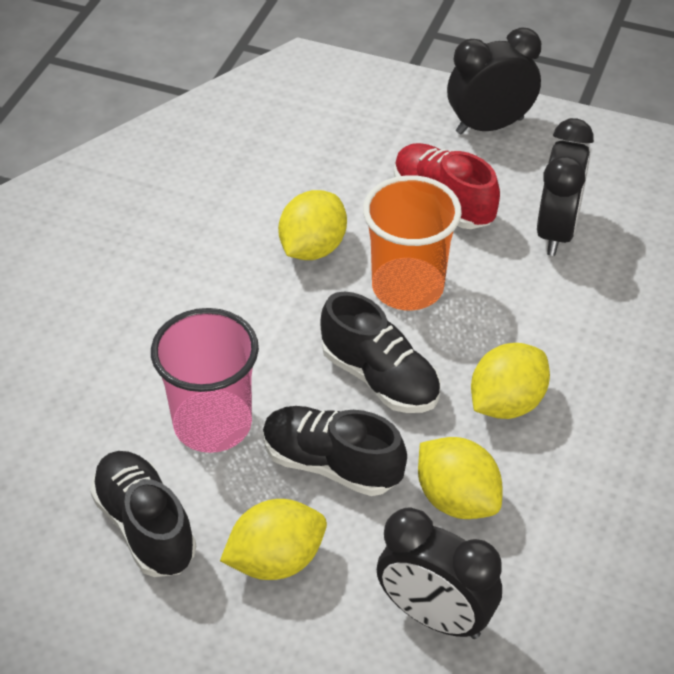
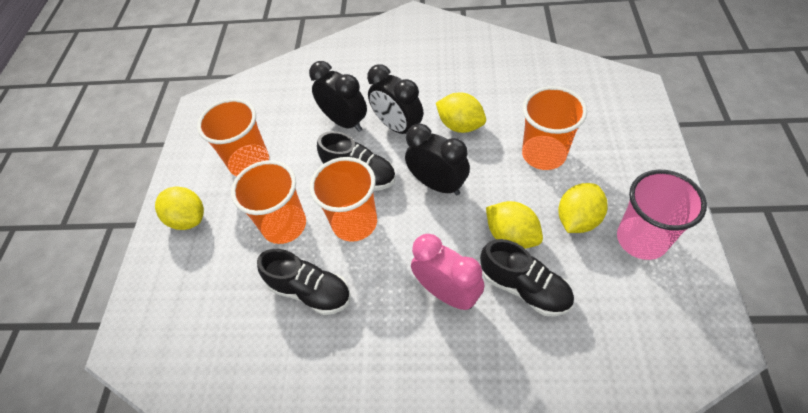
orange cup: [363,175,462,310] = 1 -> [197,99,269,176] [231,160,306,244] [310,157,377,242] [522,86,587,170] = 4
pink clock: none = 0 -> [411,234,484,310] = 1
red shoe: [394,143,500,229] = 1 -> none = 0

